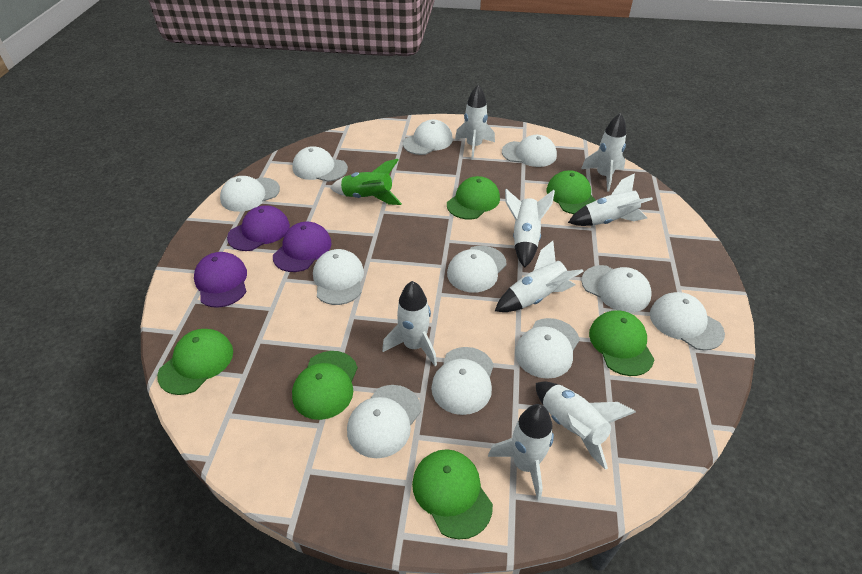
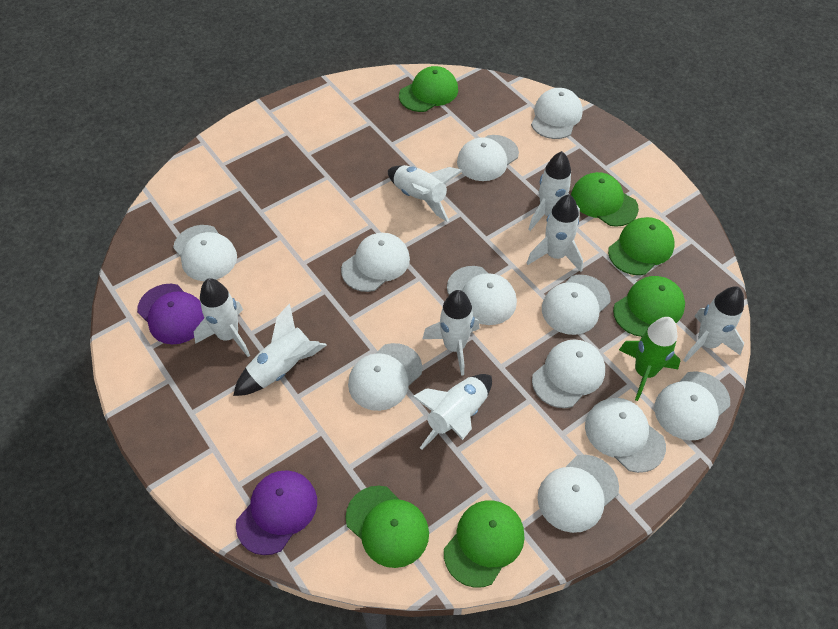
purple cap: [194,252,247,308] [227,205,290,251] [273,222,332,272] = 3 -> [137,284,204,345] [236,470,317,555] = 2

